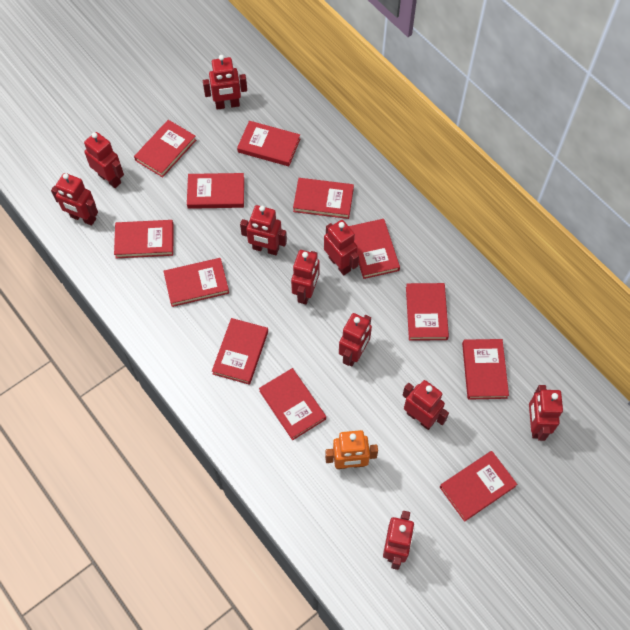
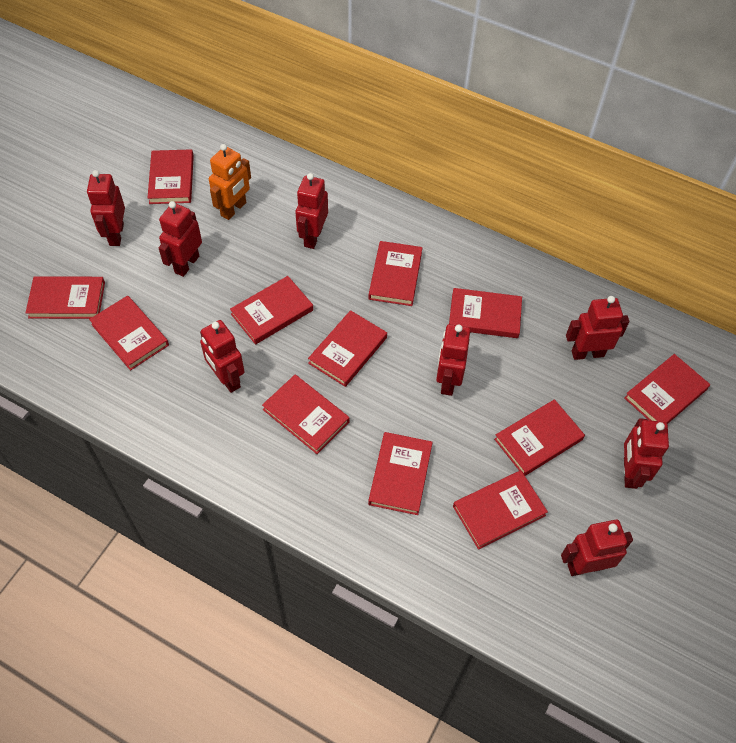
red robot: [51,173,98,226] [84,132,124,188] [203,55,247,110] [240,205,287,255] [291,250,320,304] [324,220,359,275] [339,313,372,367] [383,511,415,570] [403,380,449,430] [529,385,563,441] = 10 -> [87,170,125,246] [159,201,202,277] [200,320,245,393] [296,173,328,249] [436,324,470,396] [561,520,633,576] [566,296,629,360] [624,418,669,489] = 8

